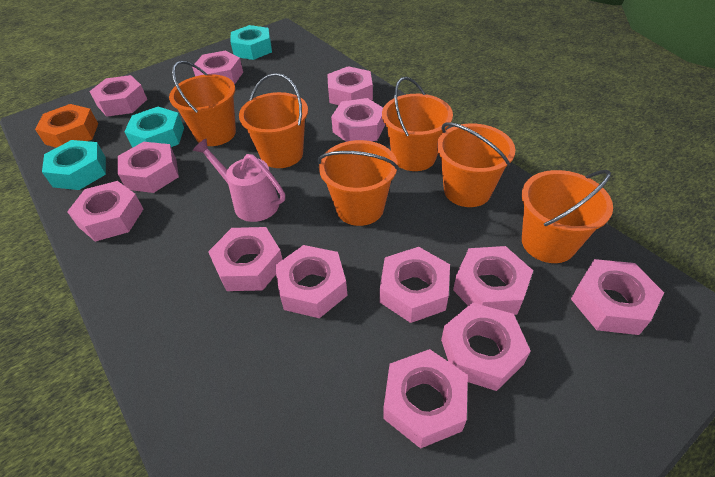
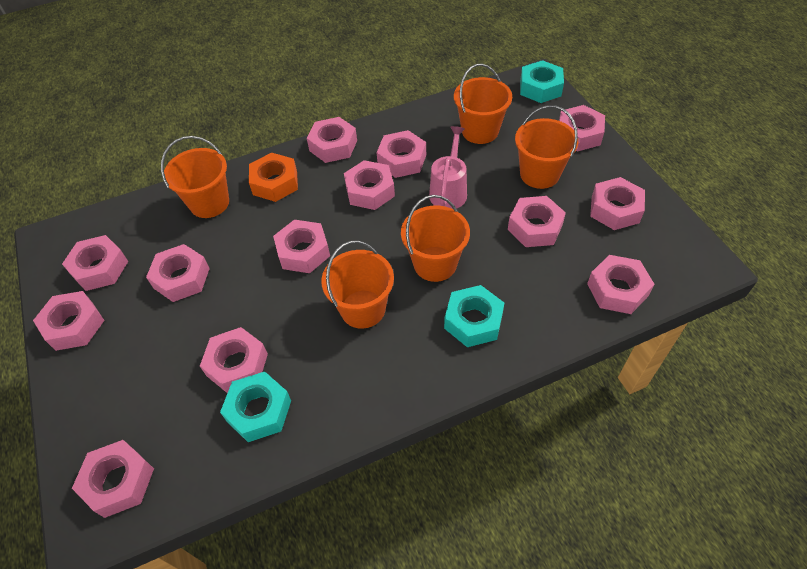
orange bucket: [169,61,236,146] [239,73,308,168] [317,140,399,226] [382,77,453,171] [437,123,516,207] [522,170,613,263] = 6 -> [161,136,229,218] [321,240,394,329] [401,195,470,282] [454,64,512,144] [515,105,578,189] = 5

